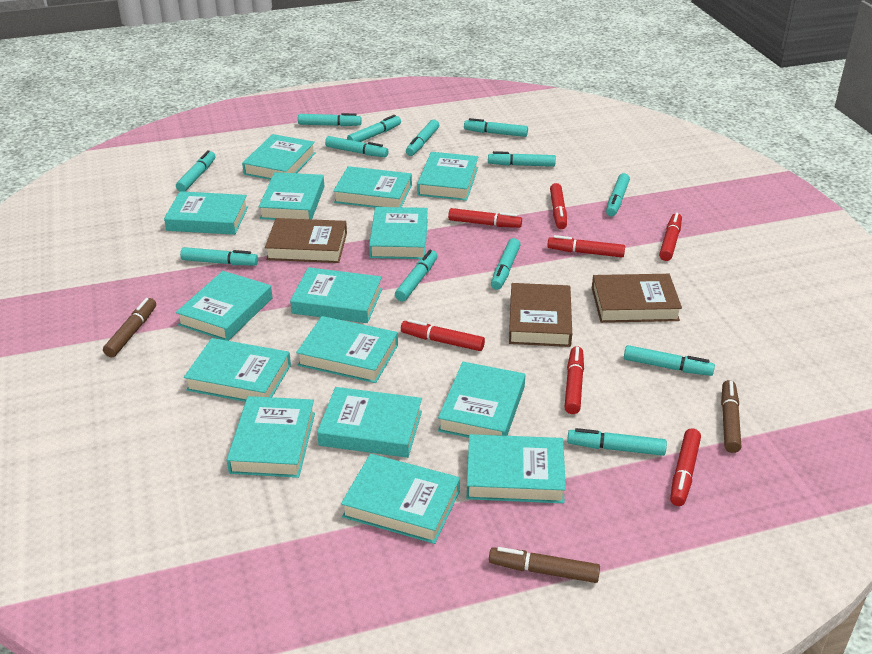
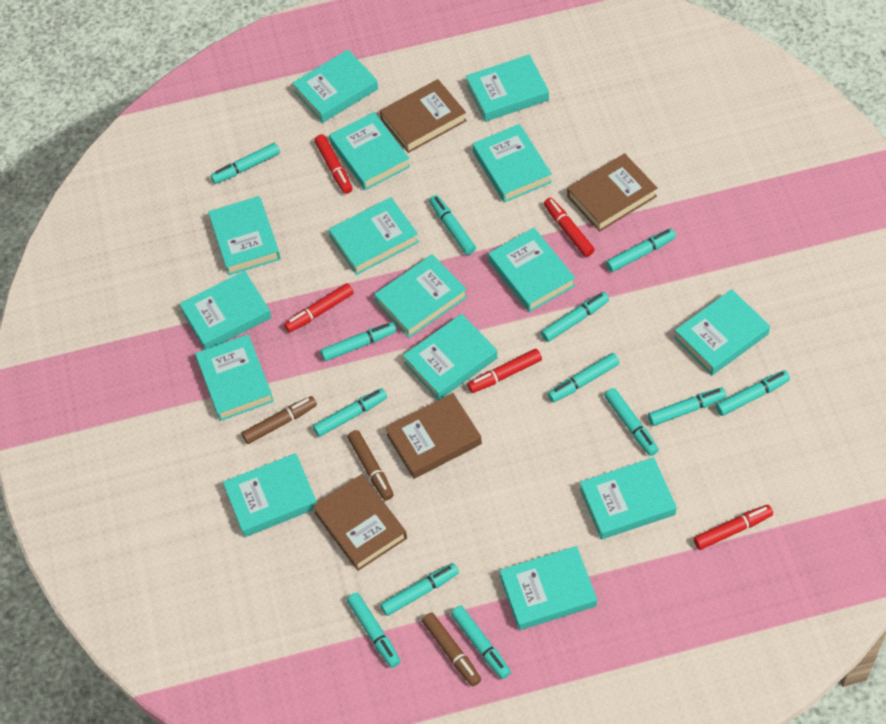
brown book: [265,218,347,263] [509,283,572,347] [592,274,682,323] = 3 -> [313,474,407,571] [380,79,467,153] [385,393,482,479] [567,153,657,232] = 4
red marker: [401,319,485,351] [448,208,522,228] [547,235,625,257] [550,183,567,229] [565,346,584,414] [659,212,682,261] [670,428,701,506] = 7 -> [284,283,354,333] [314,134,353,194] [467,349,542,393] [544,198,595,257] [694,505,773,550] = 5

